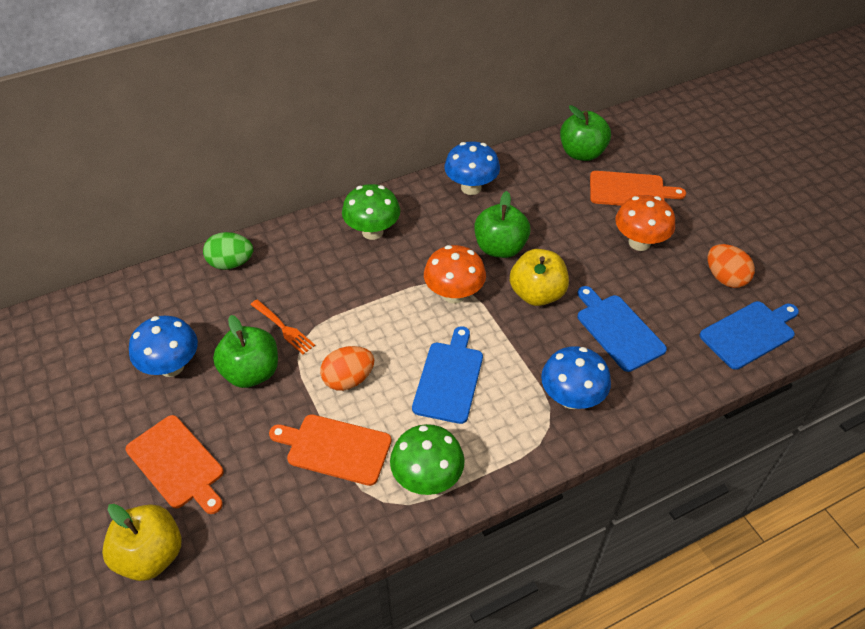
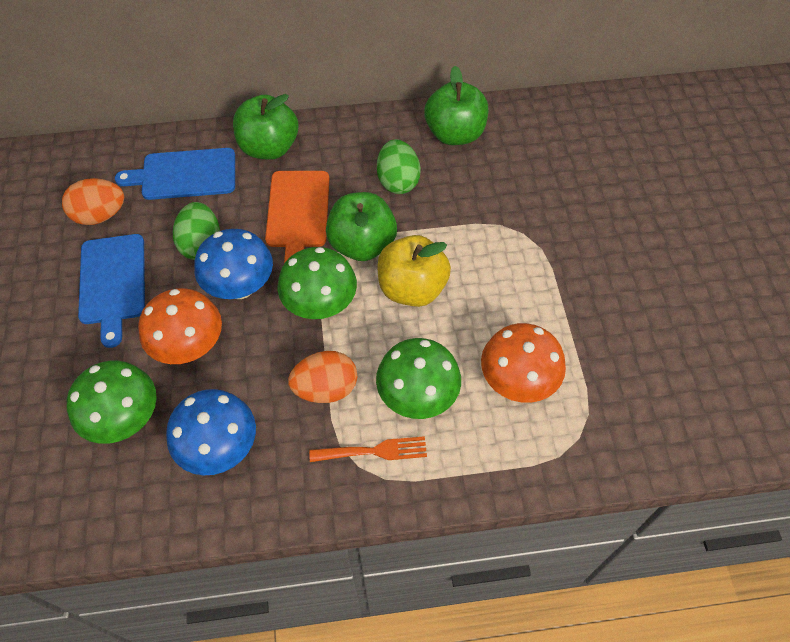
blue cutting board: [412,326,483,424] [577,286,667,372] [700,301,799,370] = 3 -> [78,234,145,348] [115,148,235,200] = 2
blue mushroom: [129,316,198,377] [444,141,500,195] [541,346,611,409] = 3 -> [166,389,256,475] [194,229,273,299] = 2
green egg: [203,232,253,270] = 1 -> [173,202,220,260] [377,139,421,194] = 2
green mushroom: [342,184,400,240] [390,424,465,495] = 2 -> [67,361,157,444] [278,247,357,319] [376,338,461,419] = 3
orange cutting board: [126,415,223,514] [269,414,391,486] [590,171,686,206] = 3 -> [265,171,329,263] = 1
yellow apple: [102,504,182,581] [510,249,569,306] = 2 -> [377,235,451,307] = 1

